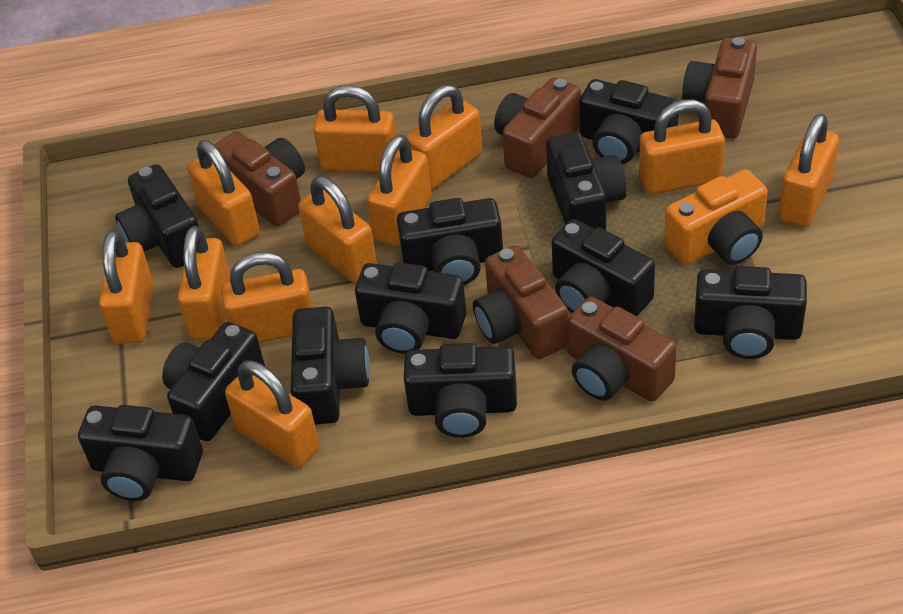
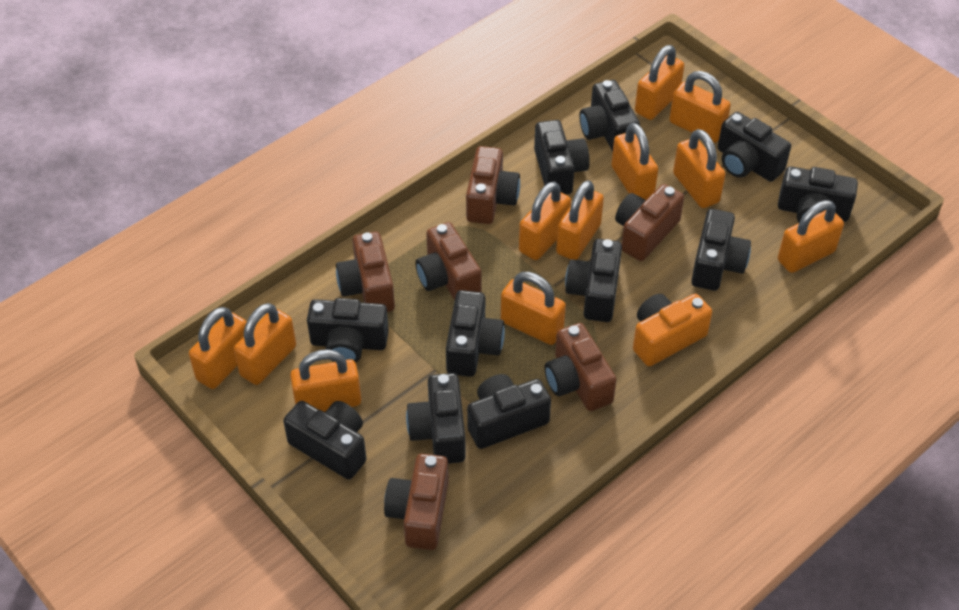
brown camera: [214,131,305,226] [473,245,569,359] [494,77,581,178] [568,297,677,402] [682,37,757,138] = 5 -> [336,232,395,312] [384,454,449,550] [415,222,482,300] [466,146,520,224] [544,323,616,411] [615,184,684,261] = 6

